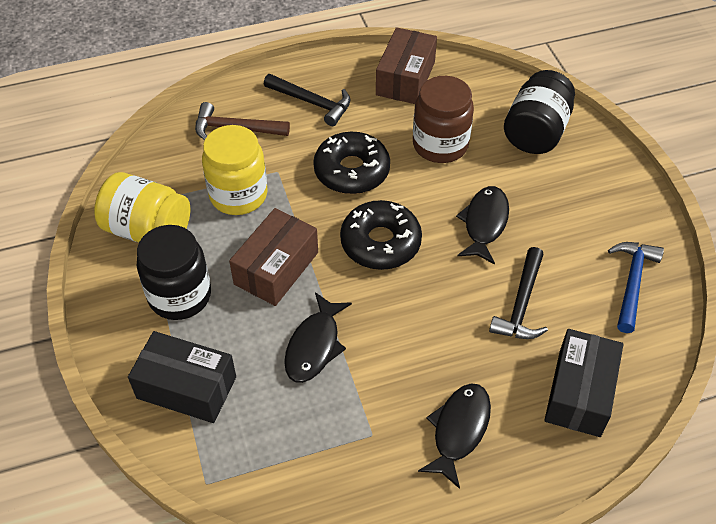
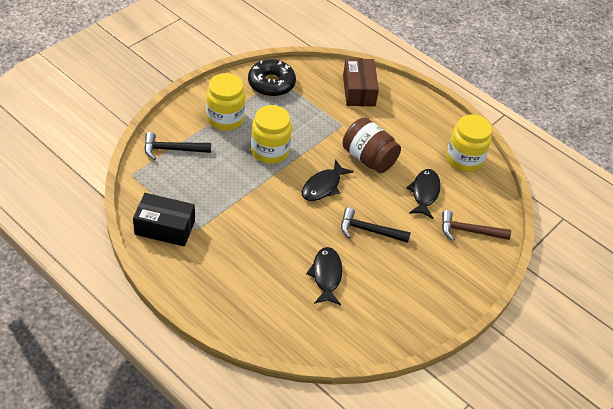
black box: [128,331,236,423] [544,329,623,437] = 2 -> [133,193,195,246] = 1
black donut: [313,132,390,194] [340,200,422,270] = 2 -> [248,59,296,97] = 1
black jar: [137,225,211,320] [504,70,575,154] = 2 -> none = 0
blue hammer: [608,242,664,333] = 1 -> none = 0
brown box: [229,208,318,306] [376,27,437,104] = 2 -> [343,58,379,107] = 1
yellow jar: [94,172,190,242] [202,125,268,215] = 2 -> [206,73,245,131] [251,105,292,164] [446,114,492,172] = 3

